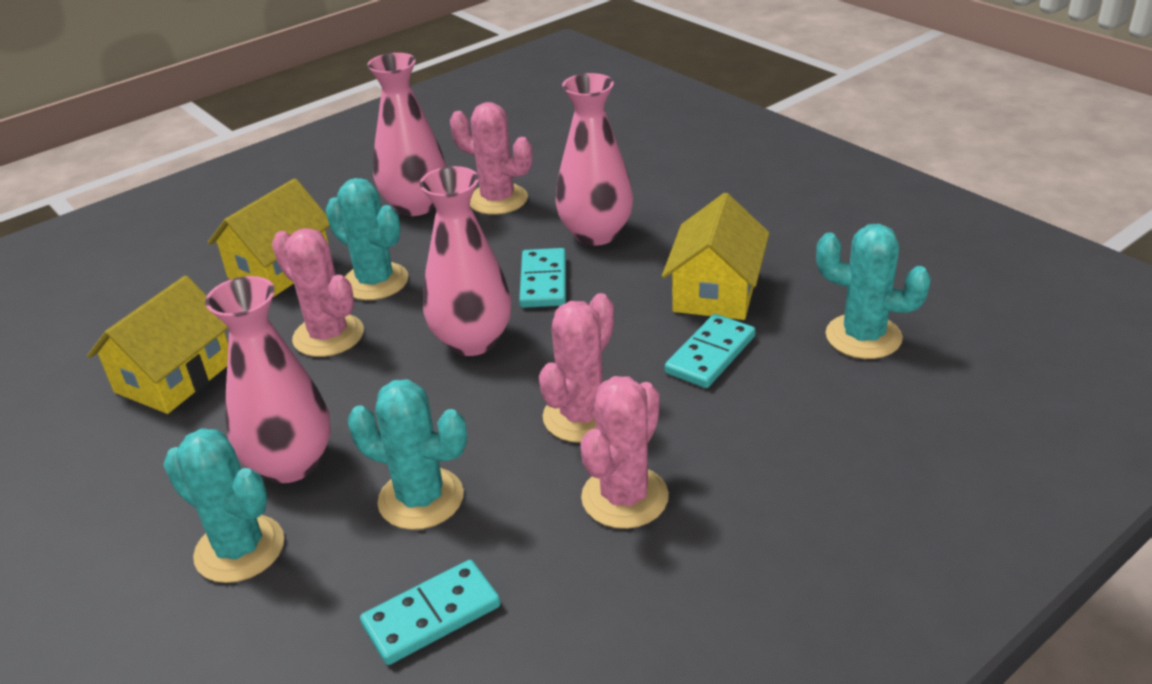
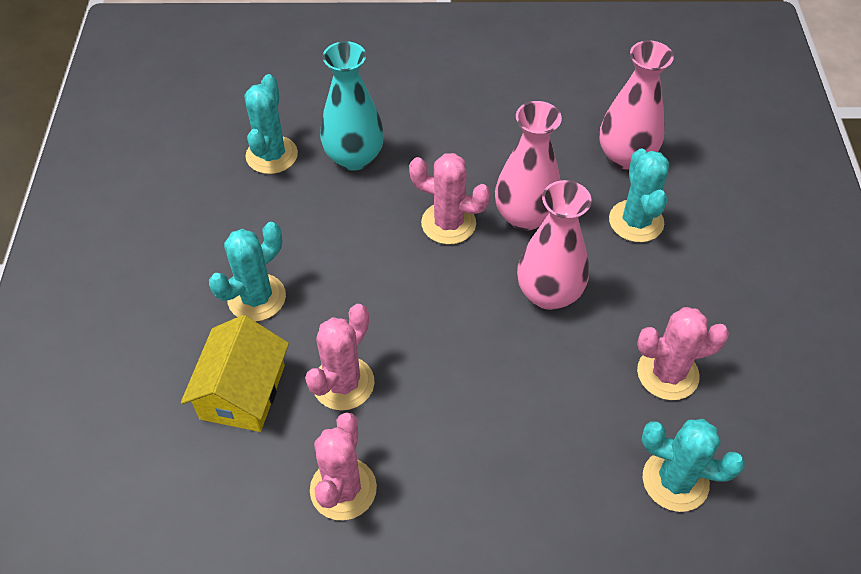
pink vase: [205,276,331,483] [367,53,447,216] [419,166,511,356] [556,73,633,246] = 4 -> [495,101,562,231] [517,180,592,310] [600,40,674,170] = 3
turquoise domino: [360,560,501,665] [519,248,566,308] [665,314,755,388] = 3 -> none = 0
turquoise vase: none = 0 -> [320,41,384,171] = 1
yellow house: [87,276,228,414] [207,178,330,297] [662,193,770,320] = 3 -> [181,315,289,432] = 1

